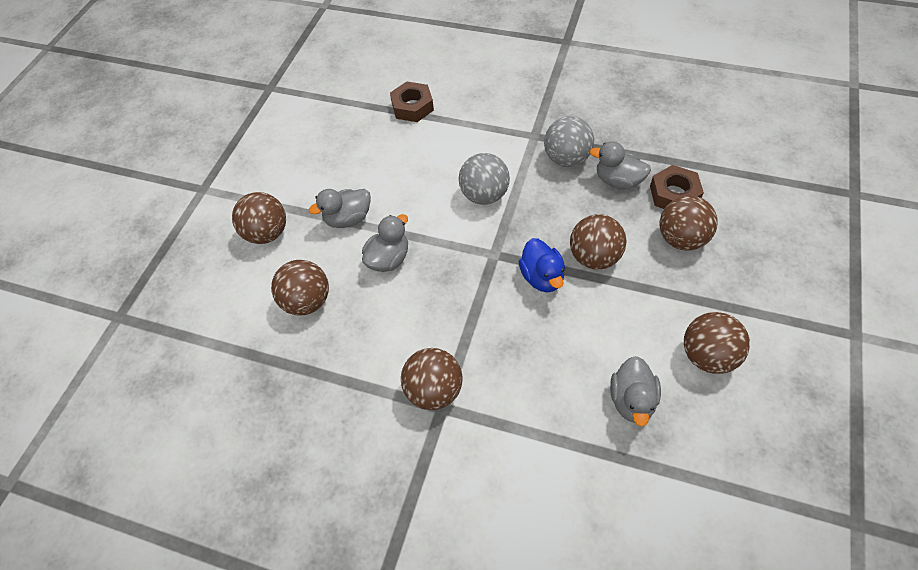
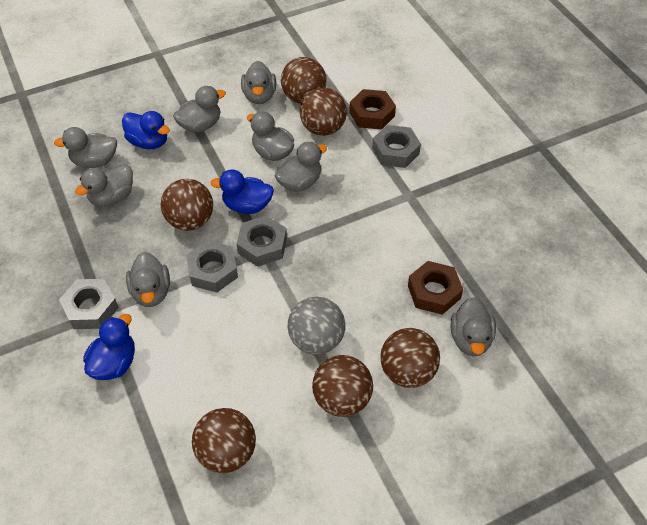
blue duck: [519,238,565,292] = 1 -> [83,314,135,380] [122,111,170,149] [210,170,274,214] = 3
grey ball: [459,153,510,205] [544,116,594,167] = 2 -> [288,297,345,355] = 1
grey duck: [309,189,371,228] [362,214,408,272] [590,141,651,189] [610,356,661,427] = 4 -> [54,127,117,168] [75,164,133,207] [126,252,170,307] [173,86,226,133] [241,61,277,104] [247,111,294,161] [275,142,327,192] [451,297,496,356] = 8
grey nut: none = 0 -> [59,279,119,329] [186,240,238,293] [236,216,287,267] [372,125,421,168] = 4

